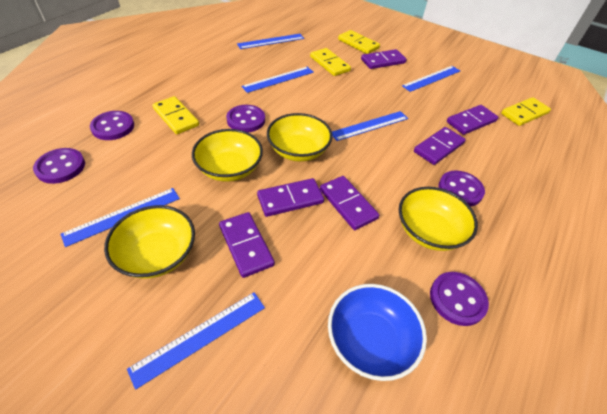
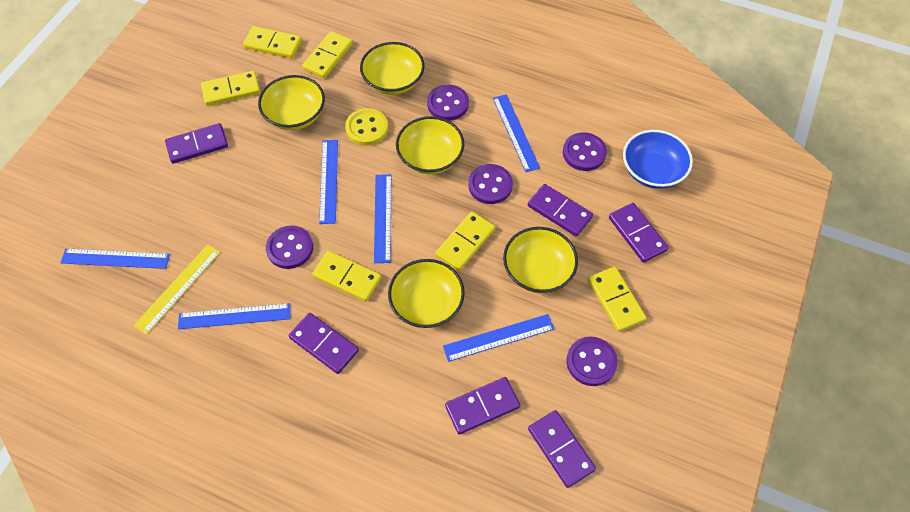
yellow bowl: [104,205,195,279] [192,129,263,182] [267,113,332,162] [399,187,478,251] = 4 -> [258,75,325,130] [360,42,425,95] [388,259,465,328] [396,116,464,174] [503,227,578,293] = 5
yellow button: none = 0 -> [345,108,388,146] = 1
yellow domino: [152,96,199,134] [310,48,351,76] [338,30,380,54] [501,97,551,126] = 4 -> [201,71,260,106] [243,26,302,58] [302,31,353,78] [312,251,381,302] [435,211,495,271] [588,267,646,332] = 6
yellow ruler: none = 0 -> [133,244,220,335] = 1

